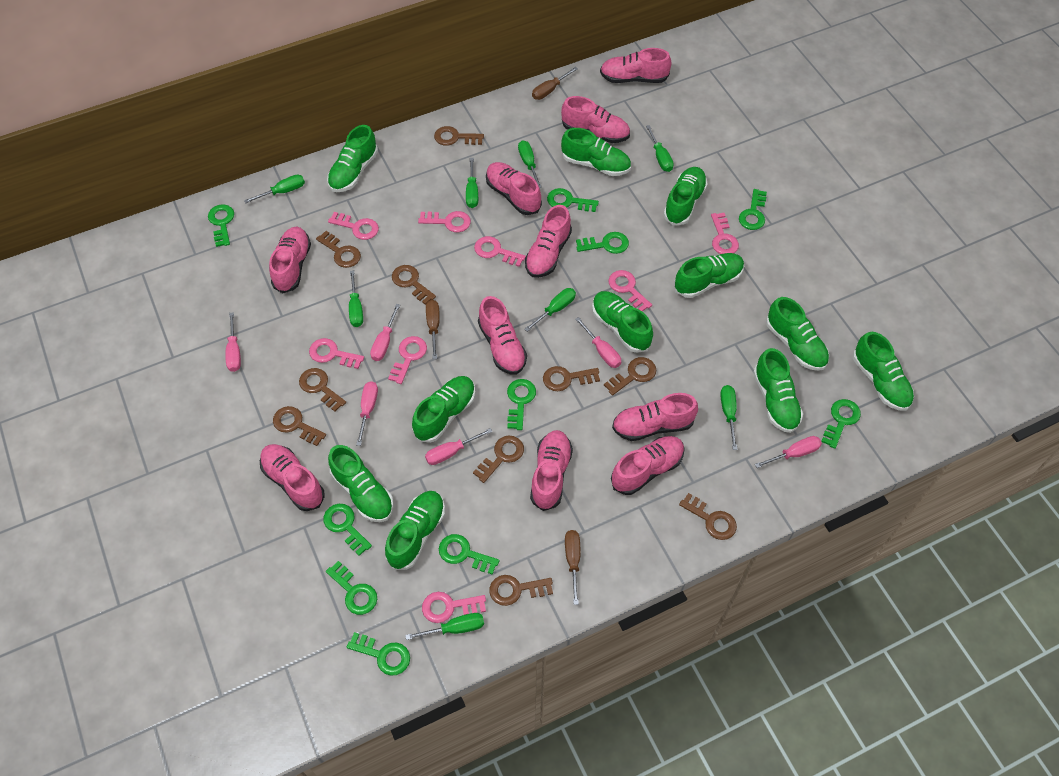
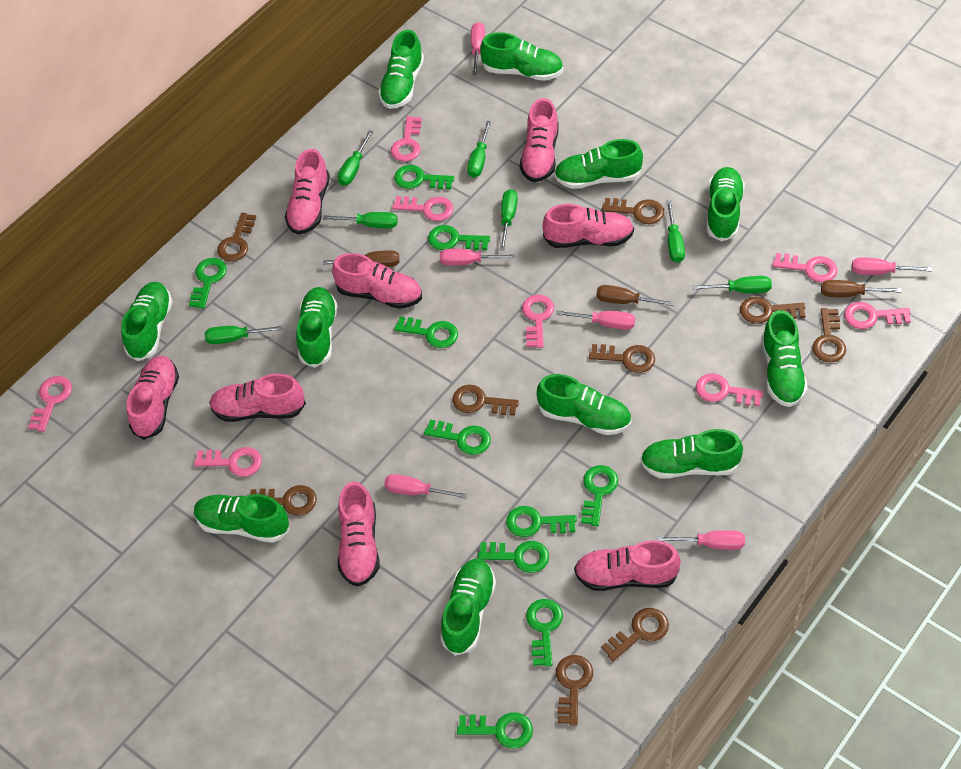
brown key: [273,406,326,446] [299,368,346,412] [316,231,361,268] [392,265,436,305] [434,126,484,146] [473,435,524,483] [489,575,553,606] [543,366,600,391] [604,357,656,396] [679,493,737,540] = 10 -> [217,213,256,262] [250,485,317,516] [452,385,519,416] [556,655,593,726] [589,344,655,373] [601,608,669,661] [602,198,664,224] [740,297,805,324] [812,308,846,363] = 9
green screwdriver: [244,174,305,204] [349,270,363,327] [405,613,484,640] [466,158,478,208] [518,140,542,188] [525,288,576,332] [646,125,674,172] [720,385,738,450] = 8 -> [204,326,283,344] [323,212,398,229] [338,130,373,186] [467,121,491,178] [500,189,518,250] [666,201,685,263] [692,276,772,293] = 7
pink shoe: [260,444,325,511] [269,227,311,293] [478,296,527,375] [486,162,542,215] [525,205,572,278] [530,430,573,511] [561,96,630,143] [600,48,671,83] [611,436,685,495] [612,393,698,441] = 10 -> [126,355,179,440] [209,374,306,422] [285,149,330,235] [332,253,422,309] [338,482,380,587] [520,98,559,182] [542,204,634,248] [574,540,681,591] = 8

